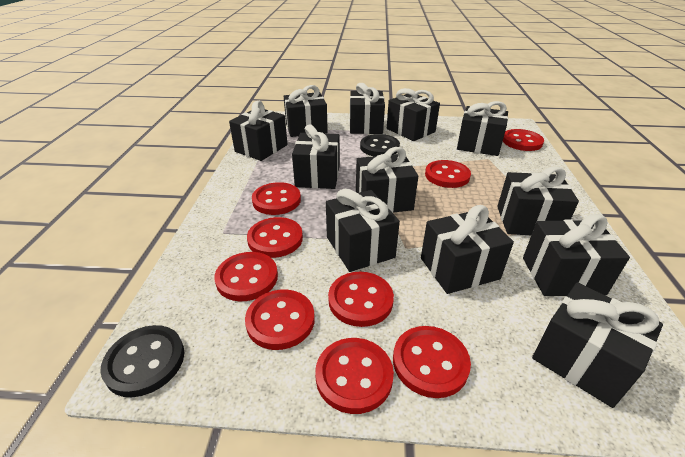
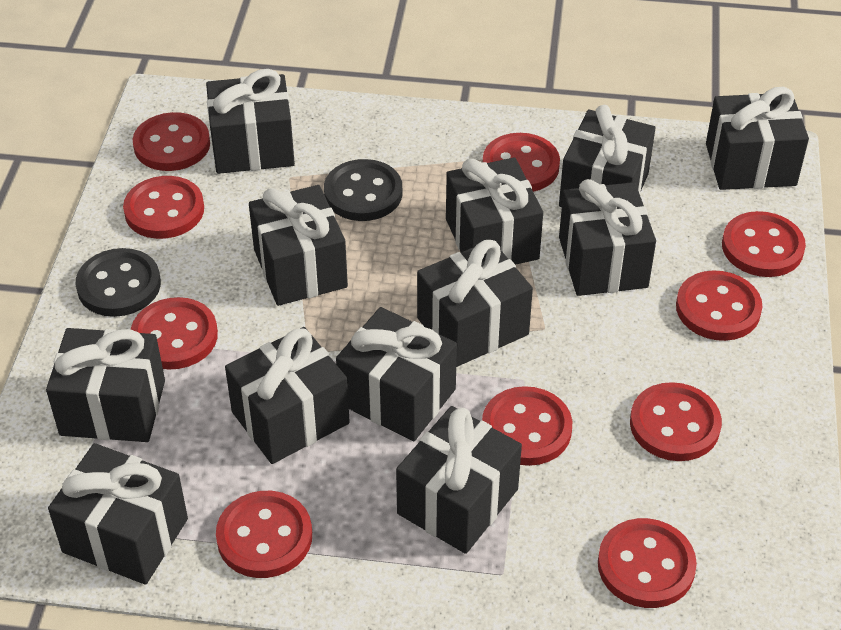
red button: [214,252,278,301] [245,289,315,350] [247,217,303,258] [252,182,301,215] [315,338,394,414] [328,272,394,327] [393,326,471,398] [425,160,471,188] [503,129,544,151] = 9 -> [123,176,204,239] [131,297,218,370] [133,112,210,171] [216,491,312,578] [482,386,572,466] [483,133,560,192] [598,518,697,608] [630,382,722,461] [676,270,762,341] [722,211,806,277] = 10

